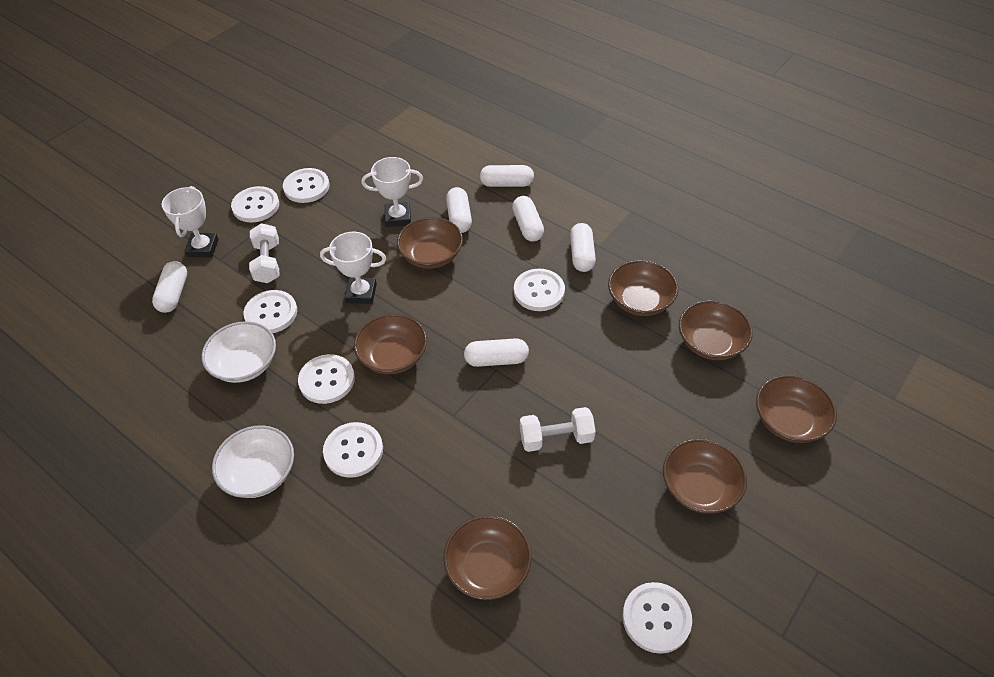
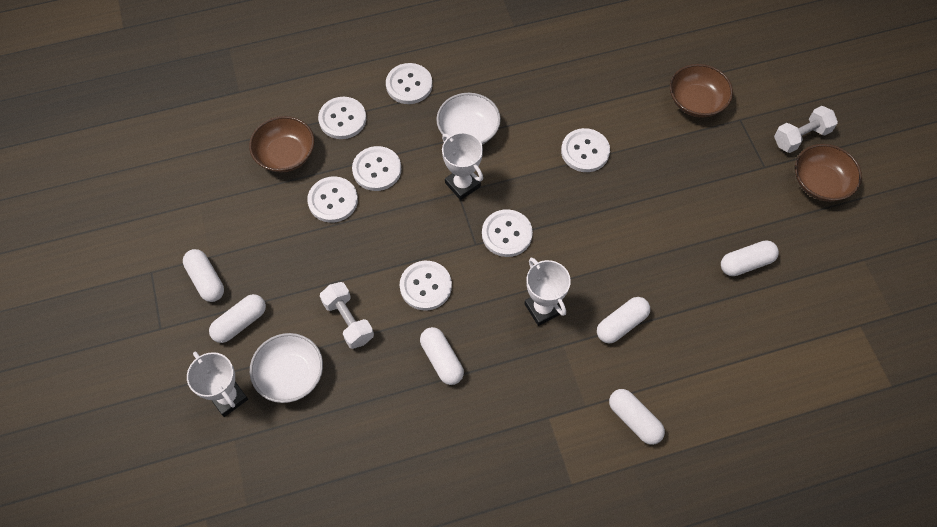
brown bowl: [354,314,427,374] [397,217,463,269] [443,515,532,600] [608,260,678,316] [663,439,747,514] [679,300,753,360] [756,375,837,443] = 7 -> [249,116,314,173] [670,64,733,118] [795,144,862,202] = 3

